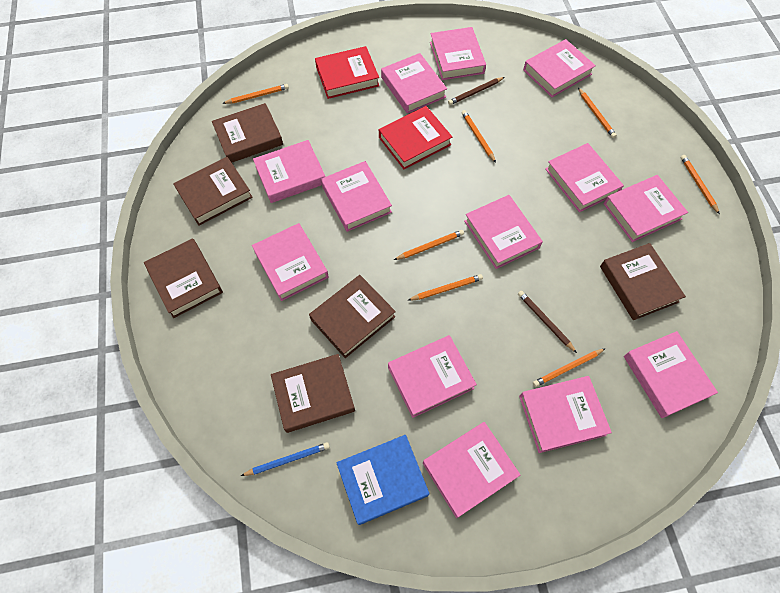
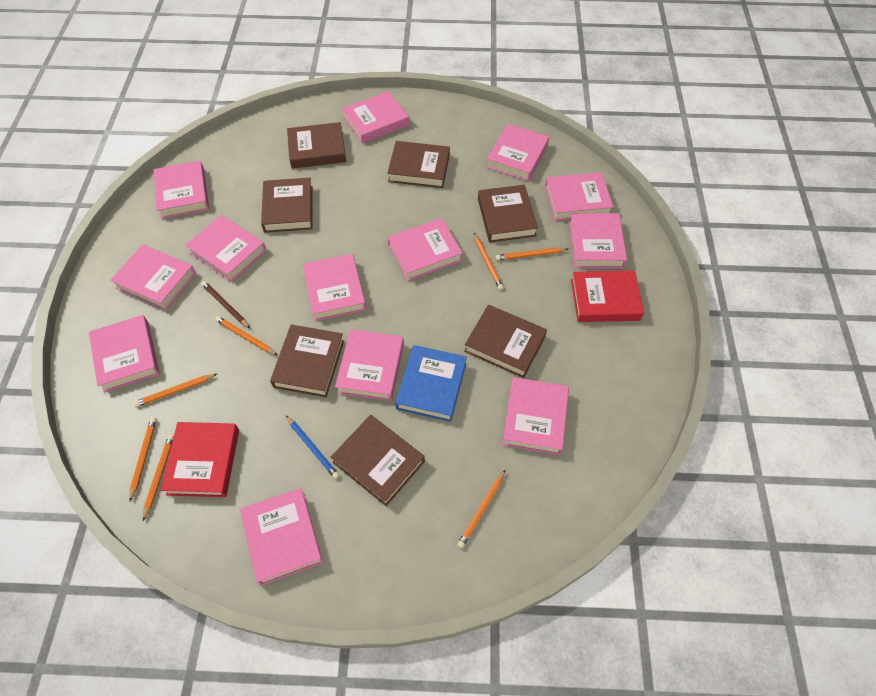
brown book: [144,238,223,318] [173,157,253,226] [212,103,283,163] [271,354,355,433] [309,275,396,358] [600,243,686,320] = 6 -> [261,178,313,233] [270,325,344,397] [287,122,346,169] [331,415,425,506] [387,141,450,188] [464,305,547,378] [478,185,538,242] = 7
brown pencil: [448,77,504,105] [518,291,577,353] = 2 -> [201,281,250,328] = 1

